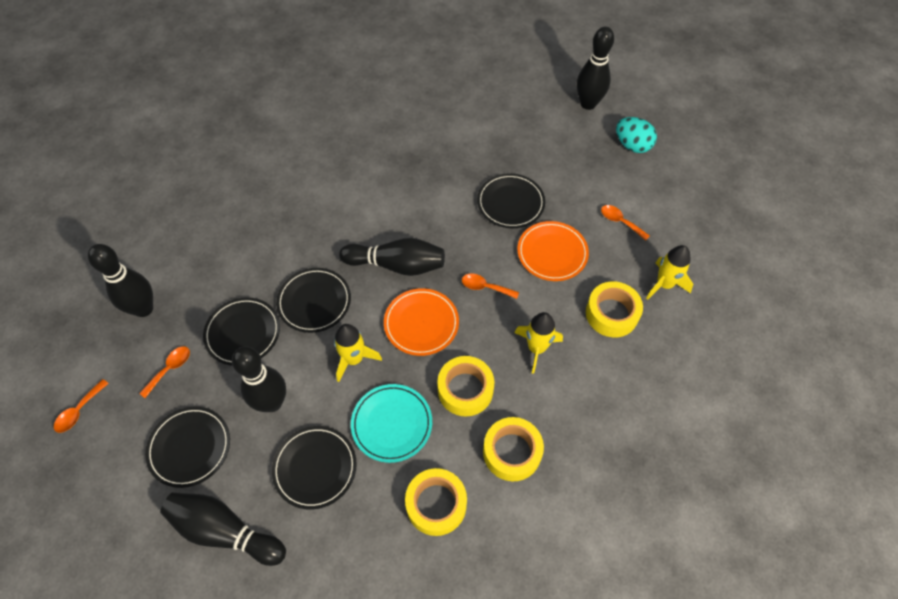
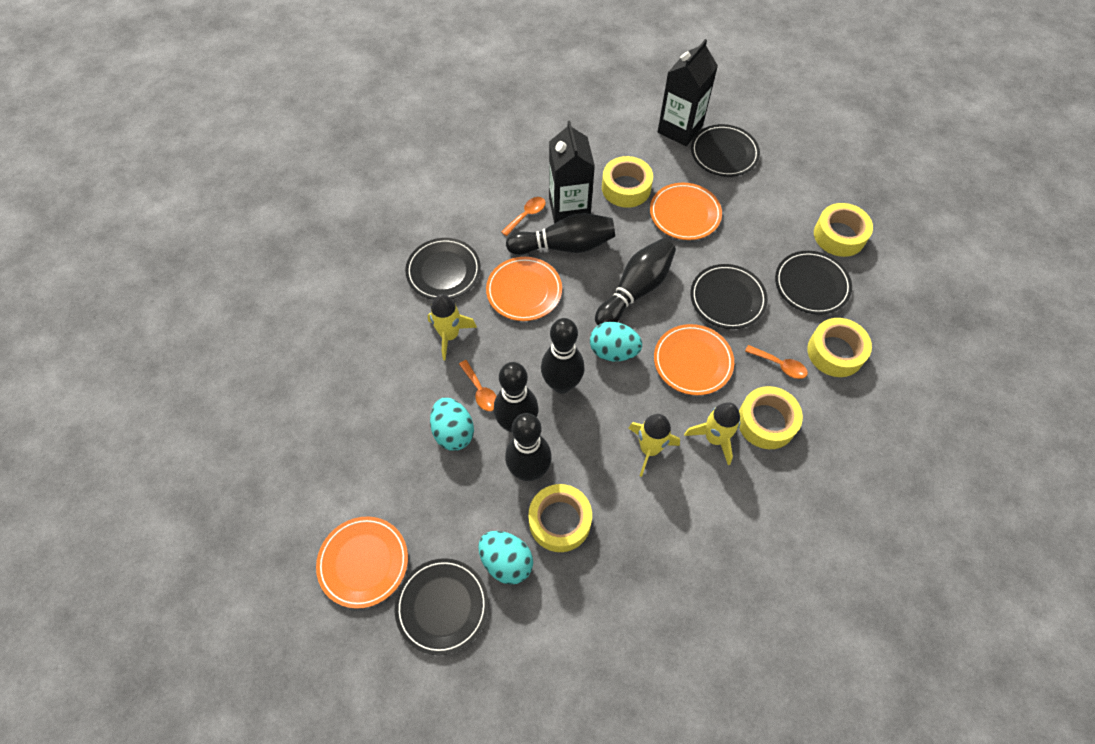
black carton: none = 0 -> [549,121,595,224] [658,39,718,146] = 2
orange plate: [384,288,459,356] [517,221,589,281] = 2 -> [316,516,408,609] [486,257,562,321] [650,183,722,240] [654,324,734,395] = 4
orange spoon: [54,379,109,433] [139,346,190,398] [462,274,519,299] [601,205,650,240] = 4 -> [459,360,497,411] [501,197,546,236] [745,345,808,379] = 3
turquoise egg: [616,117,657,153] = 1 -> [430,398,474,451] [478,531,533,585] [590,322,642,361] = 3
turquoise plate: [351,384,432,463] = 1 -> none = 0
yellow tape: [405,468,467,536] [437,356,494,417] [483,417,544,481] [586,281,643,337] = 4 -> [528,484,592,552] [602,156,653,208] [739,386,803,449] [807,318,872,377] [814,203,873,257] = 5

